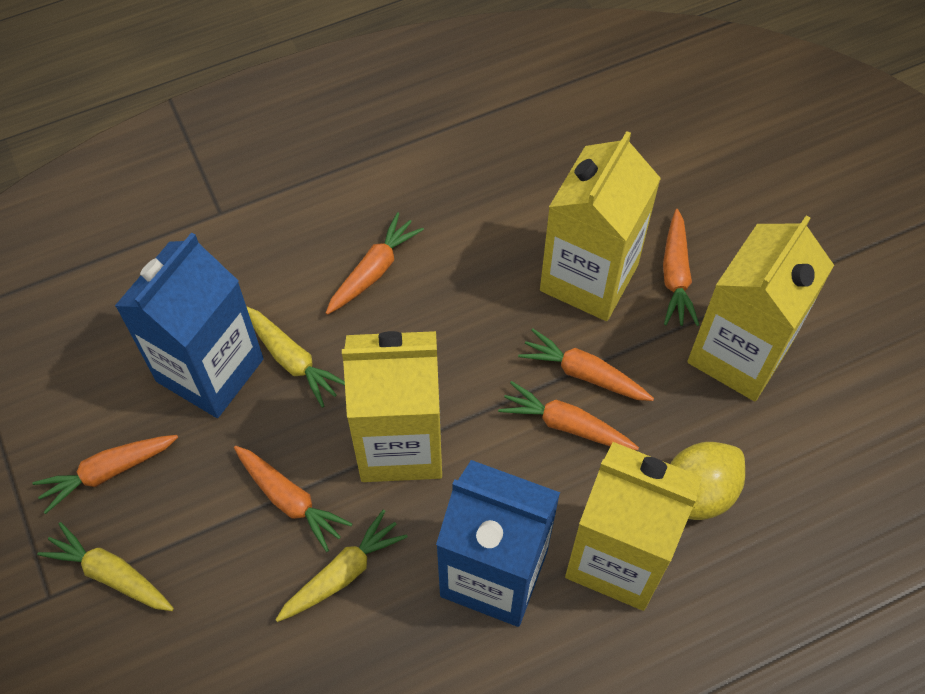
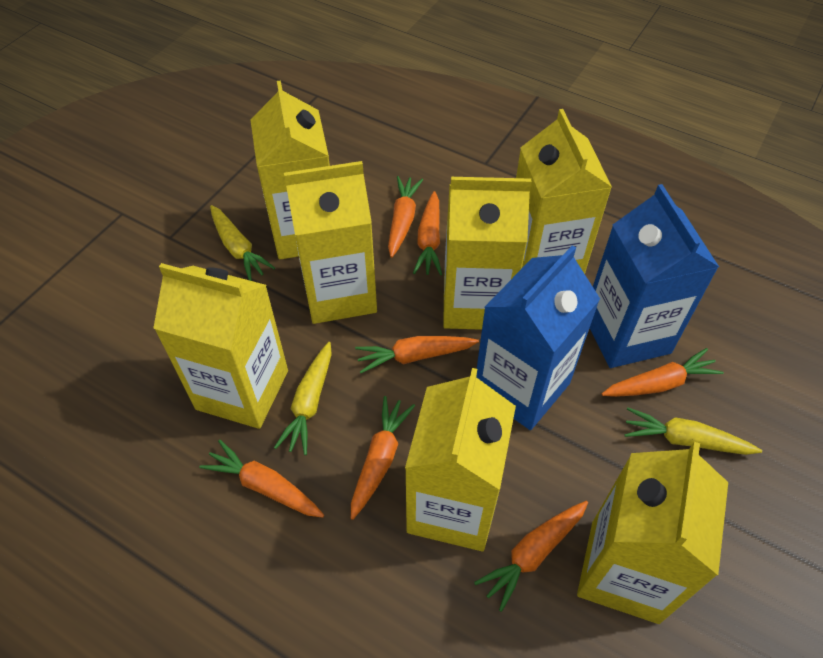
orange carrot: [33,435,178,514] [234,445,353,552] [326,212,424,315] [498,381,639,450] [518,328,654,401] [663,209,699,326] = 6 -> [199,440,324,518] [351,396,415,520] [355,336,479,373] [388,176,423,258] [413,191,442,276] [474,501,588,612] [602,348,724,397] = 7
yellow carton: [342,331,442,482] [540,131,661,321] [565,442,702,611] [687,215,834,401] = 4 -> [153,263,288,429] [250,80,330,259] [284,161,377,324] [405,368,516,551] [443,177,531,330] [516,109,612,274] [577,442,728,624] = 7
yellow lemon: [670,442,745,520] = 1 -> none = 0

